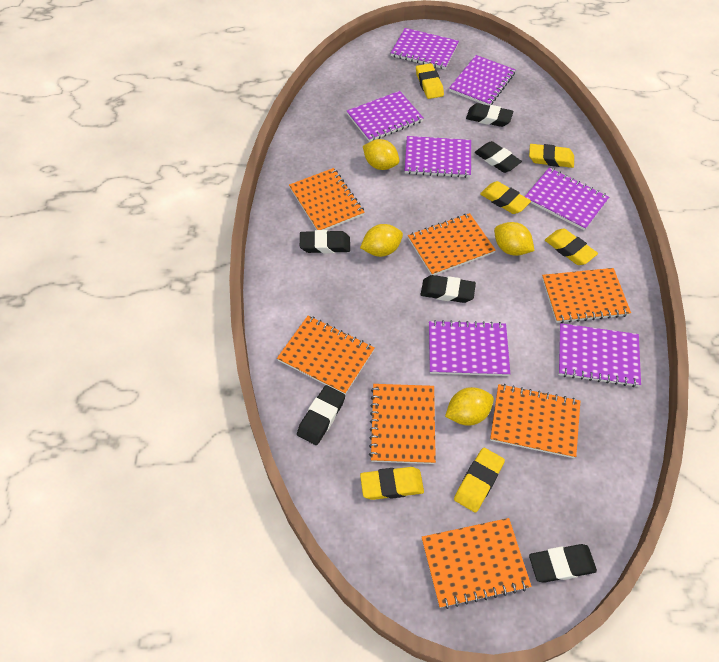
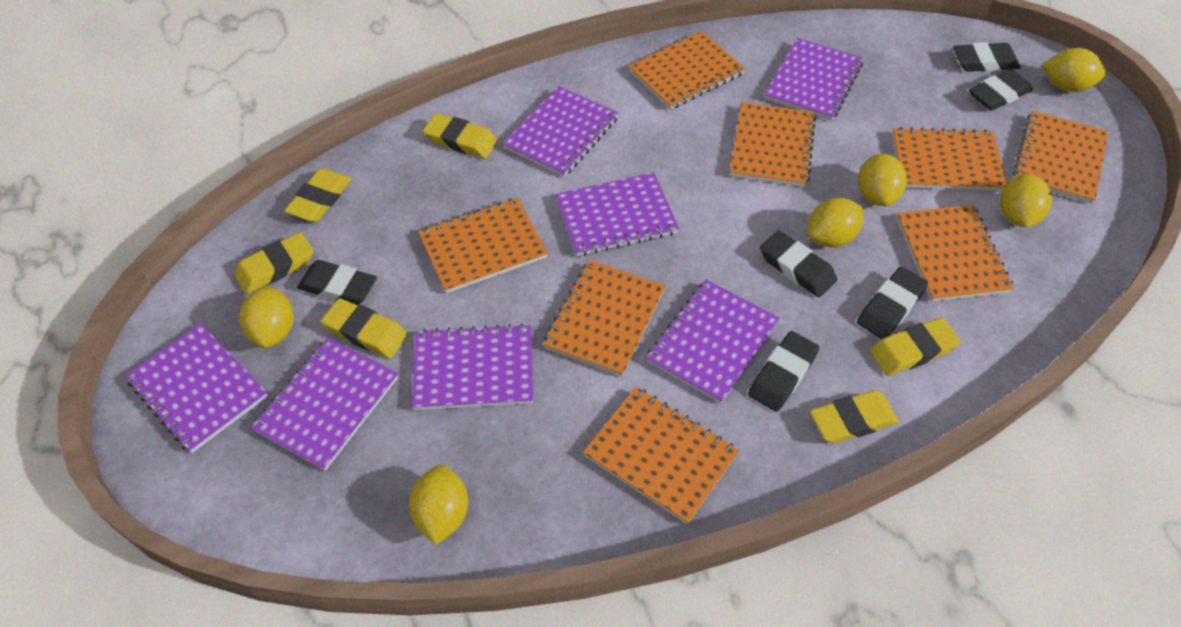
orange notebook: [277,315,375,395] [289,168,365,230] [369,384,436,464] [408,213,496,275] [422,518,532,609] [490,384,580,458] [542,268,631,323] = 7 -> [418,198,548,293] [543,260,665,377] [583,387,739,524] [628,31,745,110] [730,102,816,187] [892,127,1007,191] [896,205,1014,302] [1013,110,1108,203] = 8
yellow lemon: [360,224,403,257] [363,139,399,170] [445,387,494,426] [494,222,534,256] = 4 -> [240,286,294,348] [409,465,468,545] [808,198,863,247] [858,154,907,206] [1000,174,1052,227] [1042,48,1107,92] = 6

